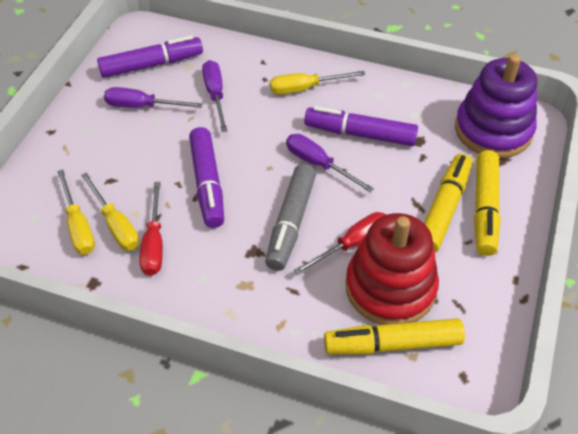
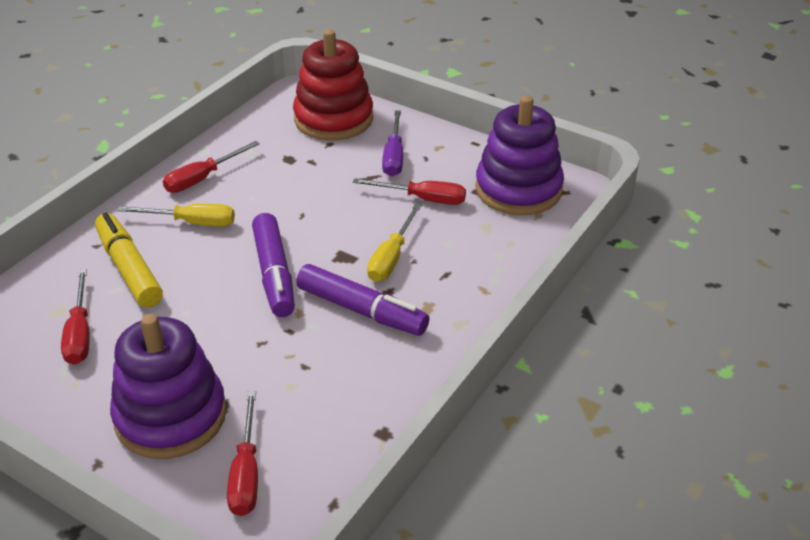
grey marker: [265,164,316,271] = 1 -> none = 0
purple marker: [97,36,203,78] [189,127,224,228] [304,106,418,146] = 3 -> [252,213,295,317] [296,264,429,336] = 2
purple screwdriver: [104,87,203,108] [202,60,227,132] [286,134,374,193] = 3 -> [382,110,403,176] = 1
purple stacking toy: [455,54,537,158] = 1 -> [110,314,227,459] [475,96,564,215] = 2
red screwdriver: [139,182,163,276] [293,212,387,275] = 2 -> [61,269,90,365] [163,141,260,193] [227,391,258,516] [353,178,466,205] = 4
yellow marker: [324,318,465,354] [424,154,472,252] [474,150,501,256] = 3 -> [95,213,163,308] = 1
yellow screwdriver: [57,169,95,255] [81,172,139,251] [270,71,365,95] = 3 -> [117,203,235,227] [367,203,422,282] = 2

